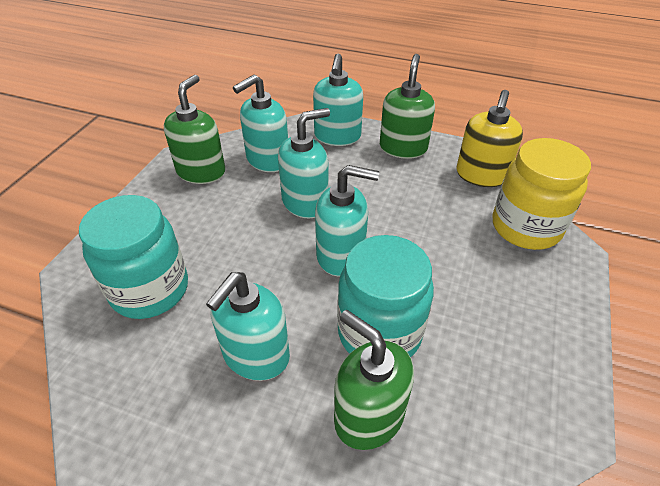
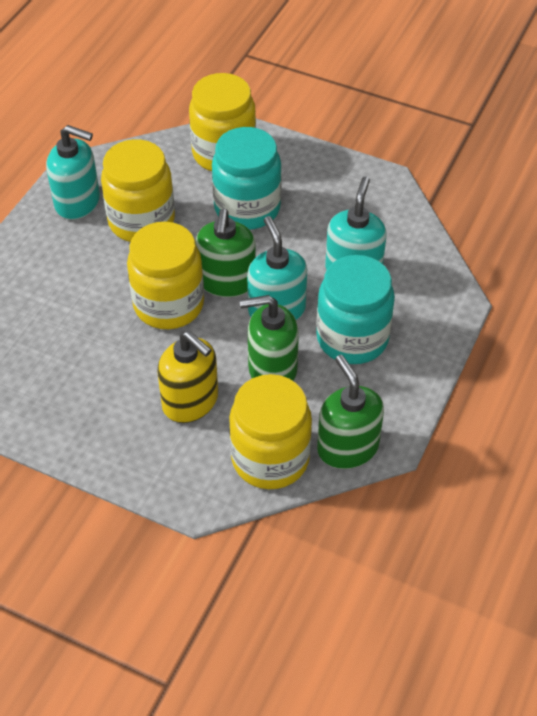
turquoise soap dispenser: [206,272,290,381] [233,74,288,172] [278,108,330,219] [313,54,363,146] [315,165,380,276] = 5 -> [46,125,100,220] [247,216,307,320] [325,177,387,270] = 3
yellow jar: [492,138,591,250] = 1 -> [101,139,175,242] [127,222,204,329] [189,73,256,171] [229,374,312,489] = 4

